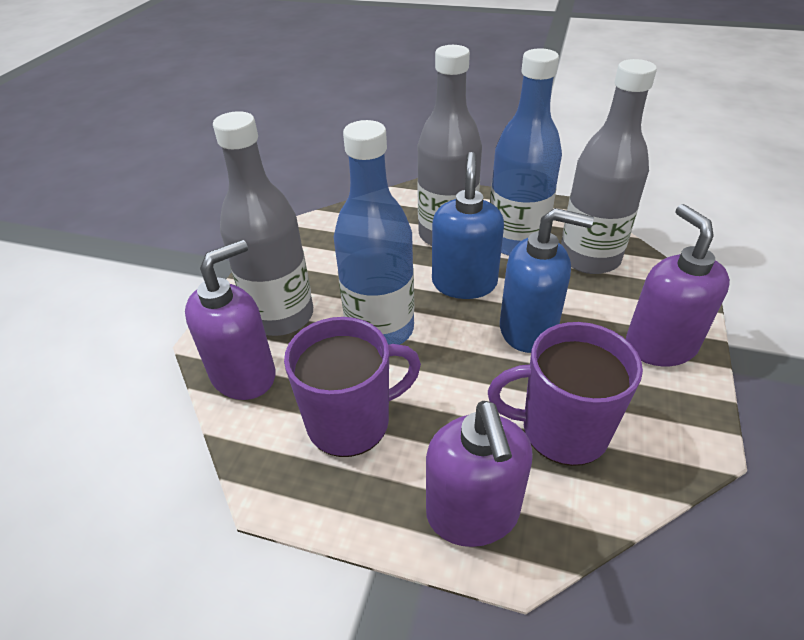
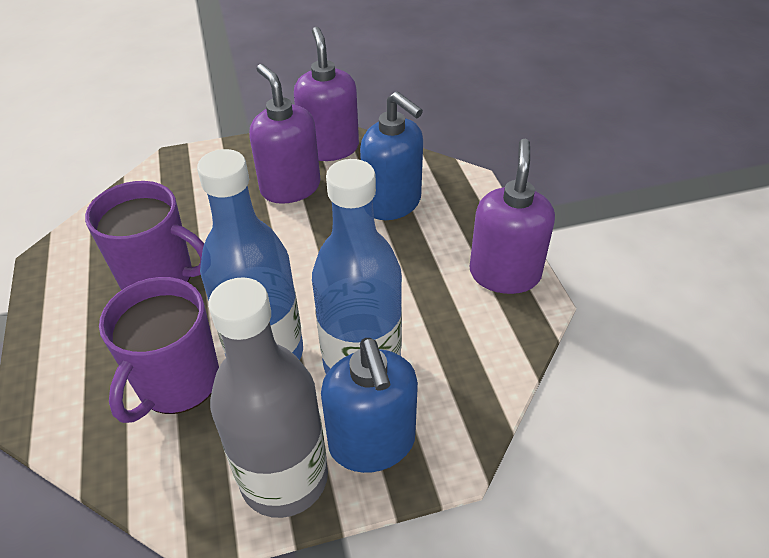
grey bottle: [213,111,313,336] [417,45,482,246] [561,59,657,274] = 3 -> [208,277,328,518] = 1

